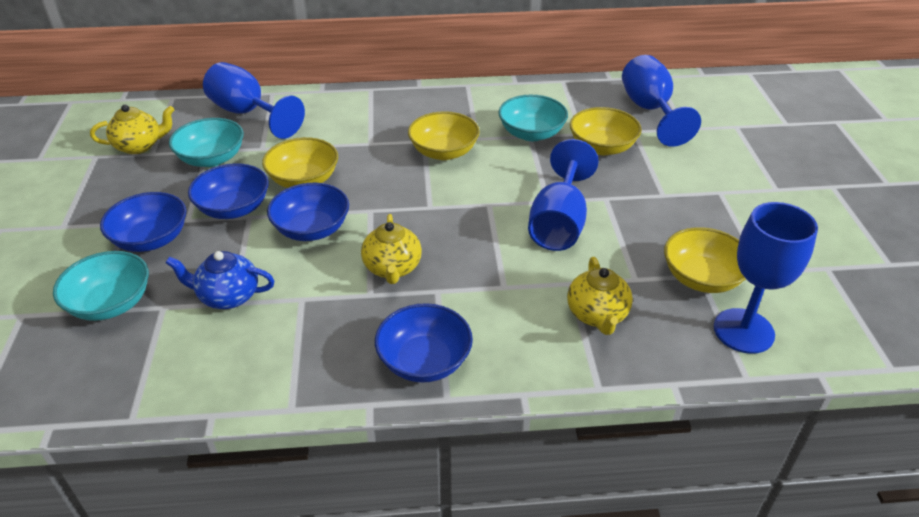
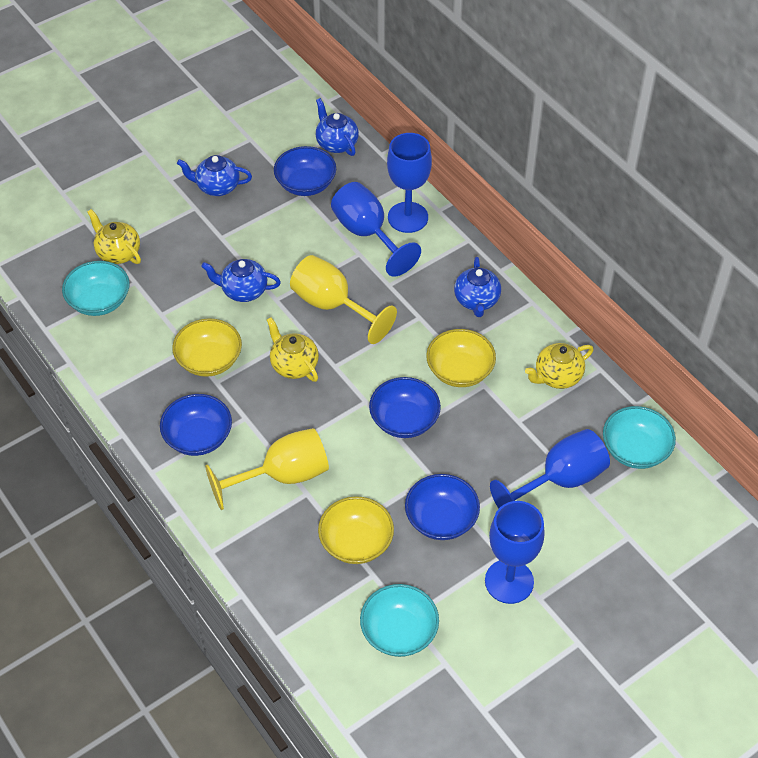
blue teapot: [166,251,275,309] = 1 -> [177,155,252,196] [201,259,281,302] [316,98,359,156] [454,257,501,317] = 4
yellow bowl: [262,137,338,188] [408,111,480,160] [570,107,642,155] [664,227,746,293] = 4 -> [172,318,242,377] [318,496,394,564] [426,329,496,387] = 3
yellow goblet: none = 0 -> [205,428,329,510] [290,255,397,344] = 2

